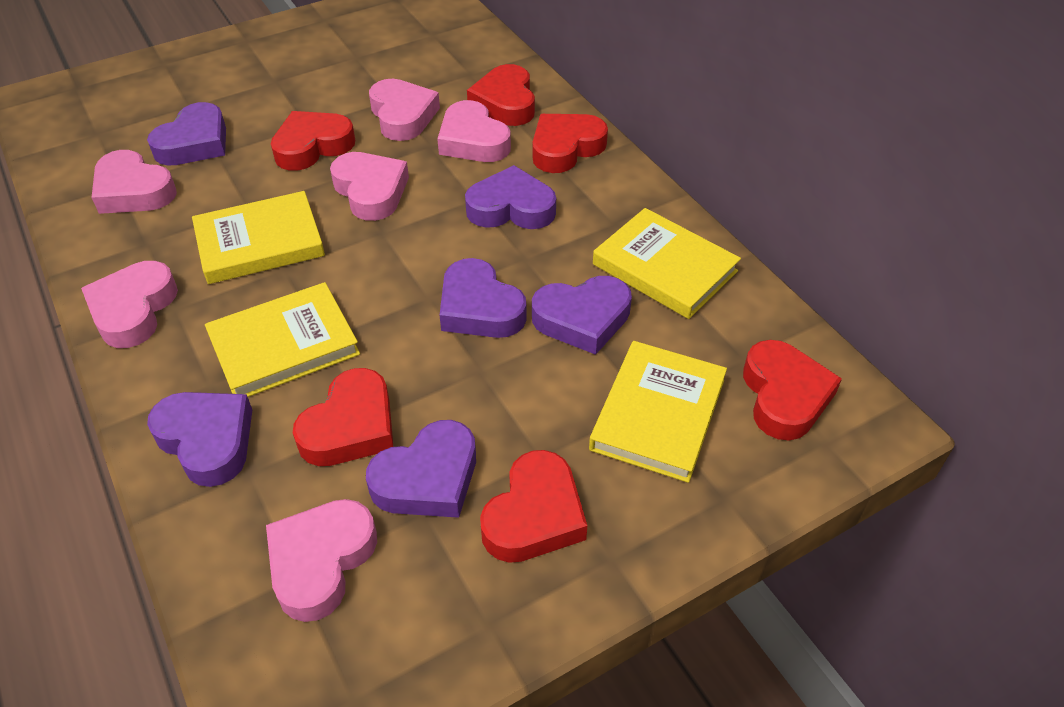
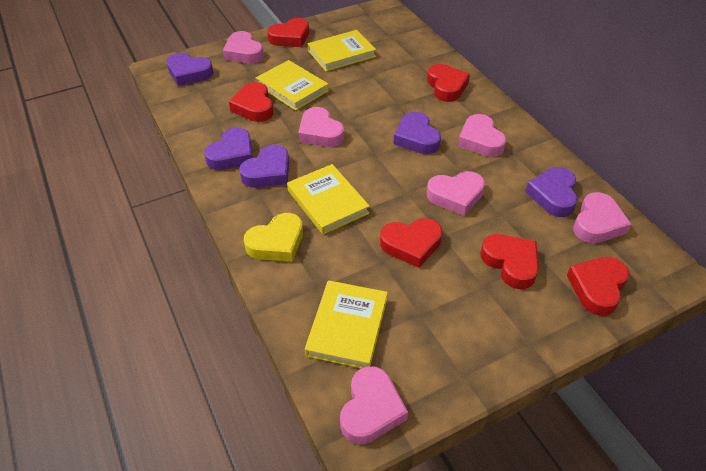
purple heart: [147,102,226,166] [147,392,252,487] [366,420,476,518] [440,258,527,338] [465,165,556,229] [532,276,632,355] = 6 -> [167,53,214,86] [204,127,253,170] [239,144,289,188] [393,112,441,154] [525,167,578,217] = 5
yellow heart: none = 0 -> [244,213,303,262] = 1

